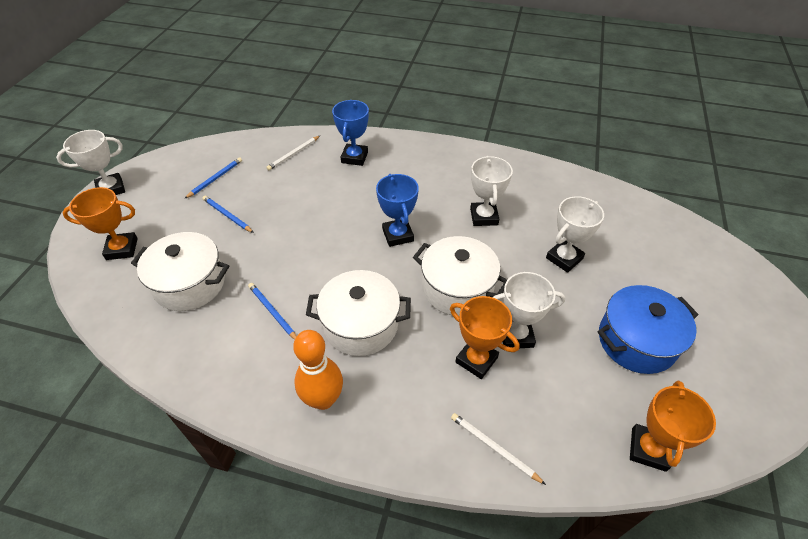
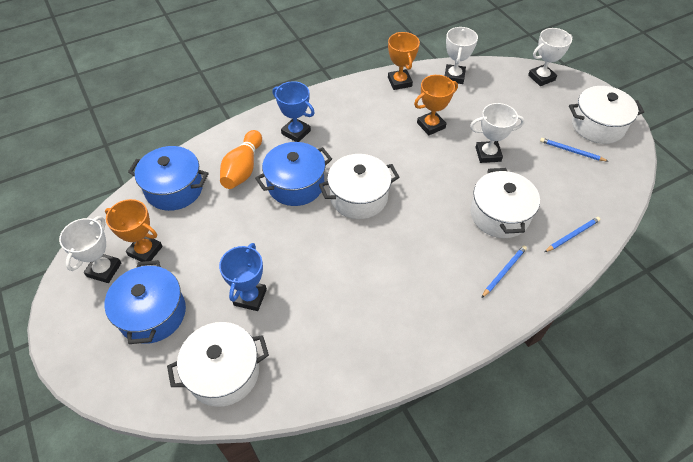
blue pot: [597,285,698,374] = 1 -> [104,260,186,344] [128,146,209,211] [255,142,332,206] = 3
white pencil: [266,136,320,171] [451,413,546,485] = 2 -> none = 0
white pot: [131,232,229,311] [306,270,411,356] [413,236,507,316] = 3 -> [167,322,269,407] [319,154,399,219] [470,168,540,238] [569,86,644,144] = 4

